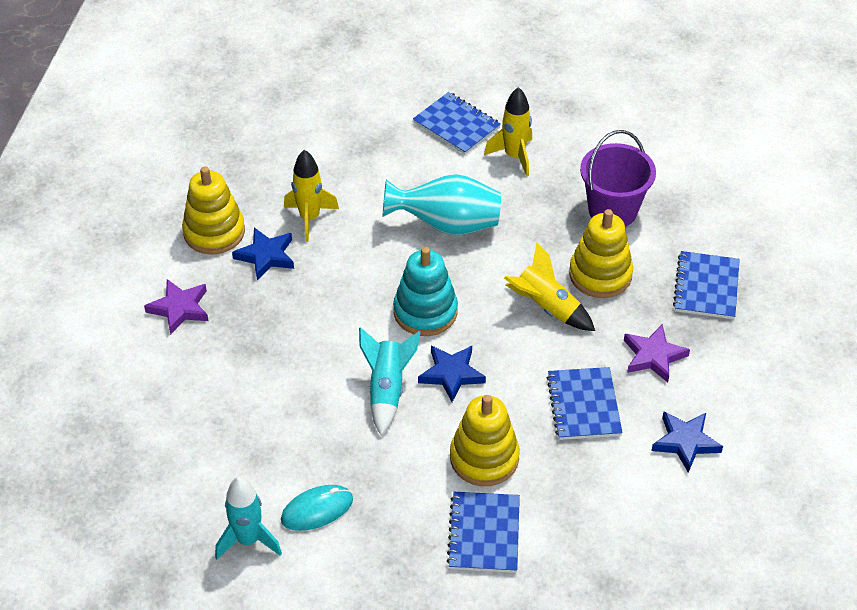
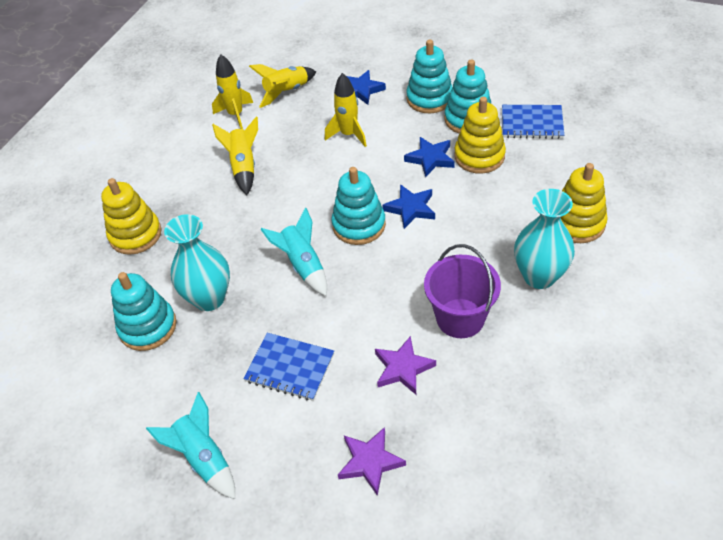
blue notebook: [413,92,501,155] [447,492,520,573] [547,367,623,440] [673,251,740,319] = 4 -> [243,333,334,401] [502,105,564,139] = 2
turquoise mouse: [281,485,353,531] = 1 -> none = 0
turquoise stacking toy: [393,247,458,336] = 1 -> [111,272,176,351] [331,167,386,245] [406,40,453,113] [445,60,491,134] = 4
turquoise vase: [383,174,501,235] = 1 -> [164,214,230,311] [514,189,575,289] = 2
yellow rocket: [284,150,339,242] [484,87,532,176] [504,243,595,331] = 3 -> [212,54,253,129] [212,116,258,195] [249,64,316,108] [325,73,367,147] = 4

